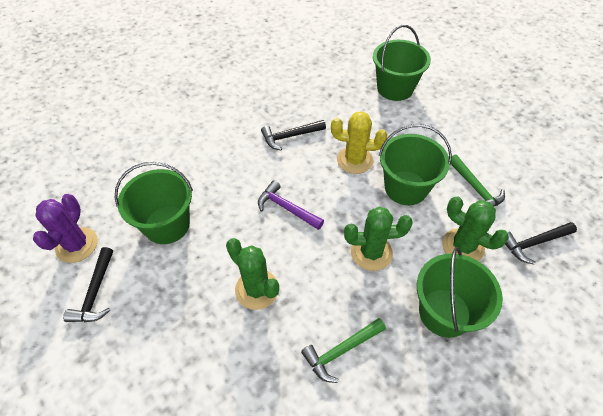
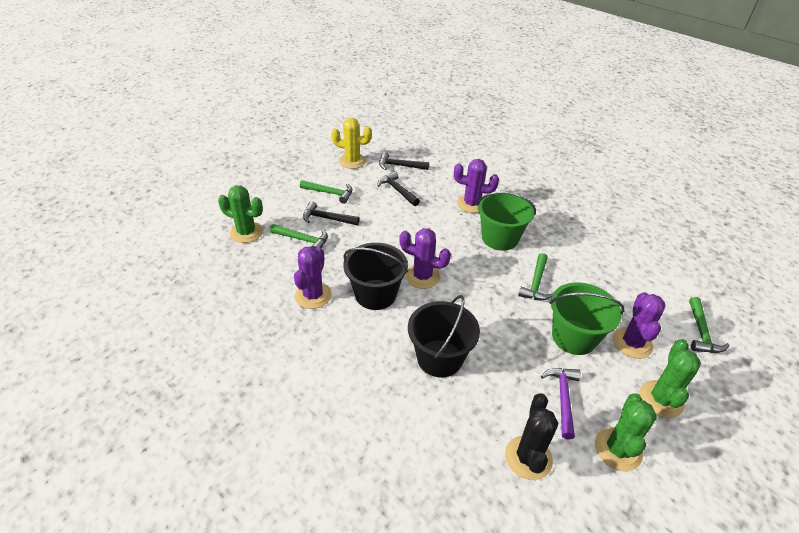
black bucket: none = 0 -> [343,243,408,310] [408,295,480,377] = 2
black cactus: none = 0 -> [505,393,558,480] = 1
green bucket: [115,162,193,244] [373,25,431,101] [379,124,452,205] [417,247,503,338] = 4 -> [477,192,536,251] [550,282,624,355] = 2
green hammer: [301,318,386,383] [451,155,505,206] = 2 -> [270,224,328,248] [300,180,353,204] [518,253,553,301] [689,297,729,353] = 4
purple cactus: [33,194,98,263] = 1 -> [294,246,332,309] [399,228,451,289] [454,159,499,213] [613,292,665,359] = 4

